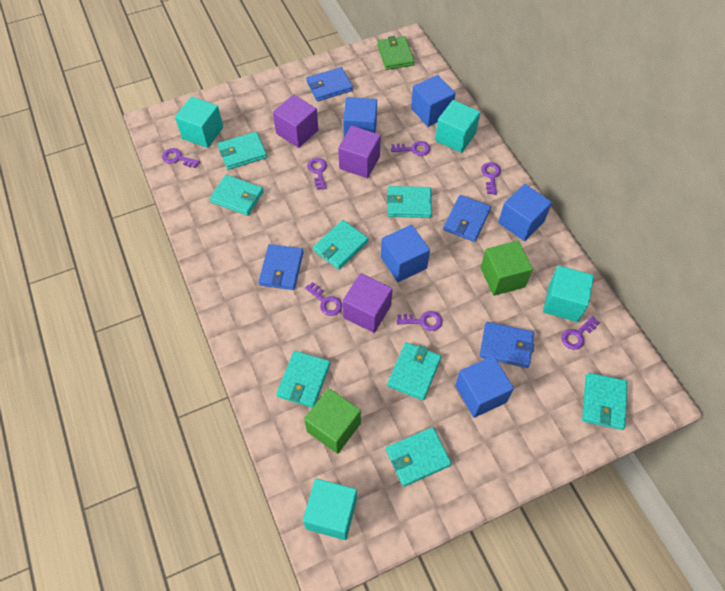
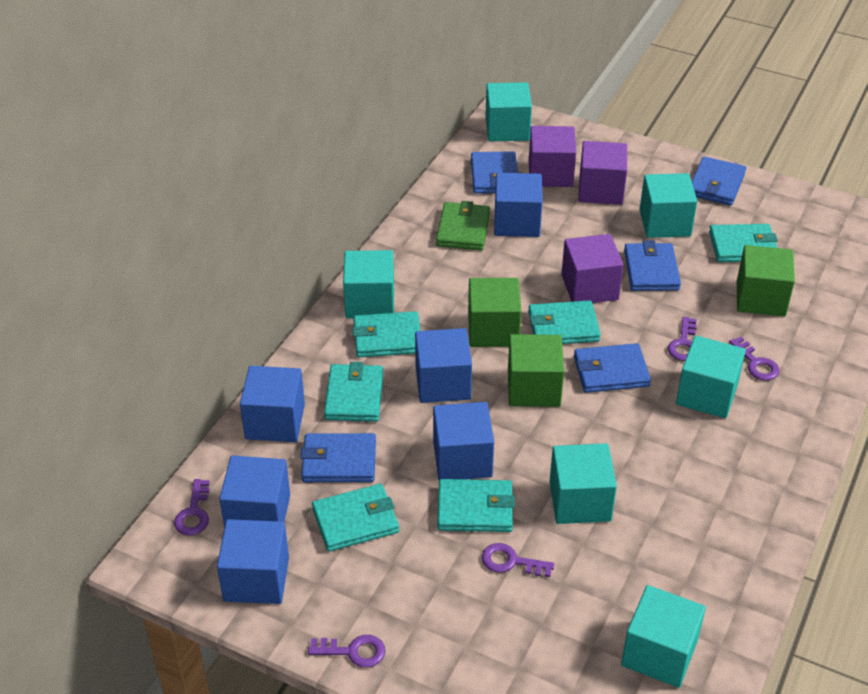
blue cube: [343,97,377,137] [381,225,430,282] [411,75,456,127] [455,356,514,418] [498,184,552,241] = 5 -> [217,519,289,604] [219,455,290,528] [240,366,305,442] [415,328,472,403] [433,402,494,480] [494,173,542,237] = 6
blue wallet: [259,244,303,290] [306,67,353,101] [443,195,491,242] [480,322,534,368] = 4 -> [300,433,376,482] [471,151,518,194] [574,343,651,393] [624,240,681,291] [692,156,746,206] = 5
green cube: [304,388,361,454] [481,241,533,296] = 2 -> [468,278,521,347] [508,334,564,407] [737,245,795,317] = 3
purple key: [162,148,200,168] [305,282,342,316] [307,158,327,190] [391,141,430,156] [397,311,442,331] [481,162,501,195] [561,316,599,350] = 7 -> [174,479,210,536] [308,635,385,668] [482,543,554,577] [668,317,697,361] [729,337,779,381] = 5
turquoise cube: [175,96,223,148] [303,478,357,540] [435,100,480,153] [543,266,594,322] = 4 -> [343,250,394,318] [485,82,532,141] [549,443,617,524] [621,585,706,688] [640,173,697,238] [676,336,746,418] = 6
turquoise wallet: [210,175,264,216] [218,132,267,170] [276,351,330,408] [313,220,368,270] [386,427,452,487] [387,186,432,218] [387,342,441,400] [582,373,627,430] = 8 -> [312,484,399,551] [324,362,383,422] [352,311,421,357] [437,479,515,532] [528,300,601,344] [709,224,778,262] = 6

